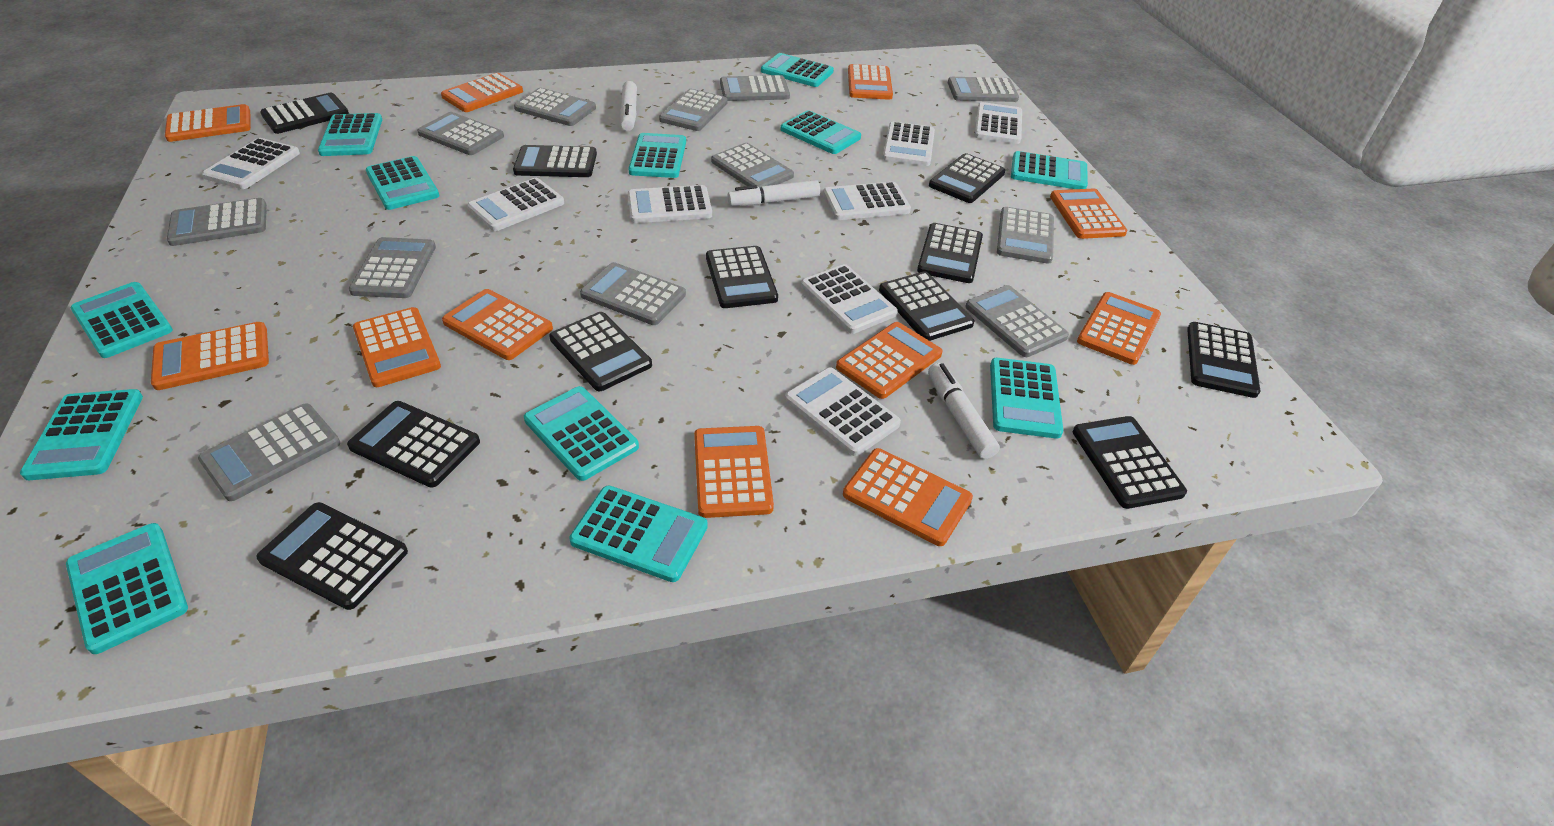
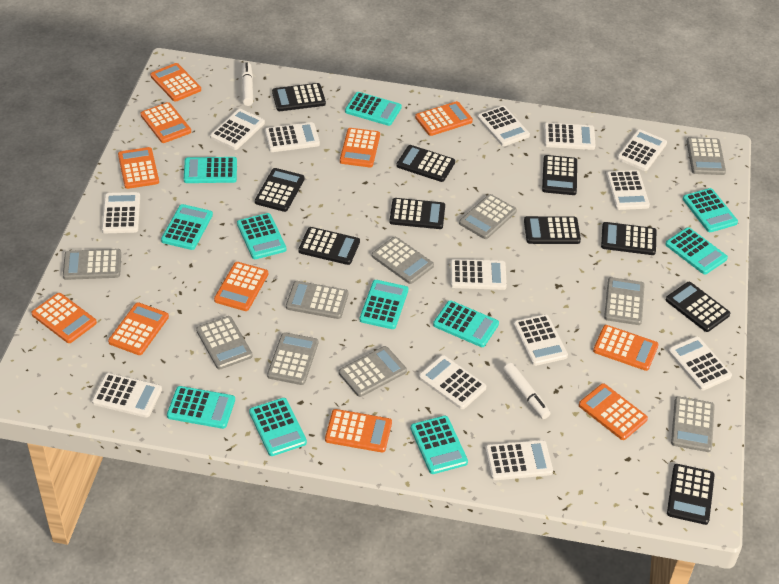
black calculator: [256,502,408,610] [260,93,349,134] [347,401,480,488] [513,145,597,177] [549,312,652,391] [706,246,778,308] [879,271,974,341] [917,223,983,283] [929,153,1005,203] [1073,416,1187,509] [1187,322,1261,398] = 11 -> [255,168,305,212] [272,83,326,111] [298,227,360,265] [390,198,445,229] [396,145,455,182] [524,216,581,244] [542,155,577,195] [601,222,656,255] [666,282,730,332] [667,464,715,525] = 10
grey calculator: [167,198,267,246] [198,404,340,501] [349,237,436,298] [417,112,504,155] [514,88,596,126] [580,262,686,325] [659,89,728,131] [711,143,794,188] [720,75,790,101] [948,77,1019,102] [965,285,1069,357] [997,207,1054,264] = 12 -> [63,249,121,280] [196,316,253,370] [267,332,318,385] [286,281,348,319] [339,346,407,397] [372,237,434,284] [459,194,517,239] [604,277,645,325] [671,396,715,452] [686,137,726,175] = 10
turquoise calculator: [20,389,143,480] [66,523,188,654] [70,282,173,358] [318,113,382,156] [366,156,439,210] [524,386,639,481] [569,485,708,582] [628,133,686,178] [761,53,834,87] [781,110,861,154] [990,358,1063,439] [1011,151,1088,189] = 12 -> [161,204,213,250] [167,386,235,429] [184,157,237,183] [237,213,286,259] [249,398,307,456] [345,92,402,126] [359,280,408,329] [411,416,468,474] [433,300,499,347] [665,227,728,275] [683,188,738,232] = 11
white calculator: [202,138,300,189] [467,178,564,231] [628,185,712,223] [785,367,901,456] [801,264,898,334] [823,182,911,220] [883,122,935,166] [974,102,1022,144] = 8 -> [92,373,162,418] [102,192,140,233] [210,109,265,150] [265,122,320,152] [419,355,486,409] [450,259,507,290] [477,106,530,146] [485,440,553,480] [513,314,568,366] [544,123,595,150] [606,170,650,210] [617,129,667,171] [668,336,732,391] = 13
white marker: [620,81,637,131] [727,180,820,206] [928,363,1000,459] = 3 -> [241,62,253,106] [503,363,551,419] = 2

